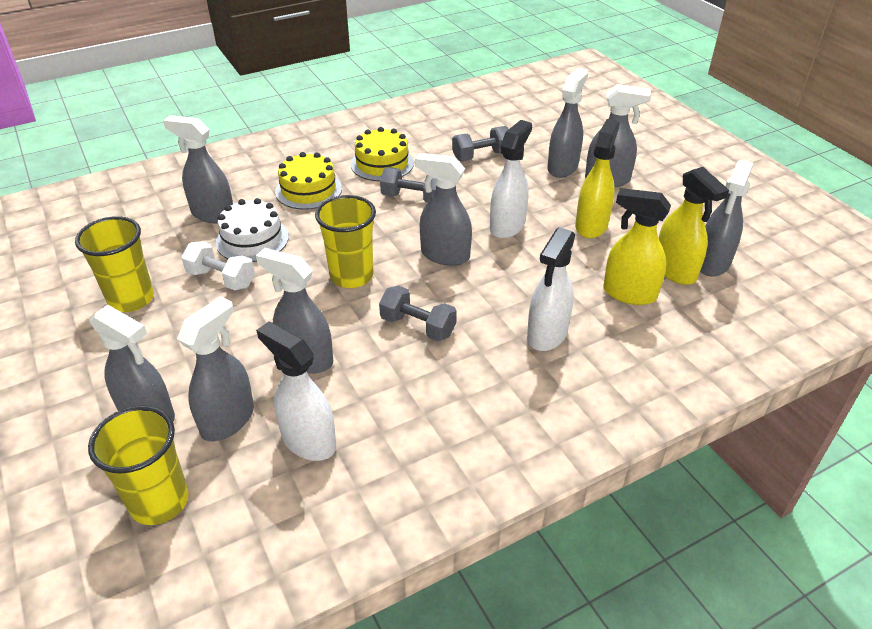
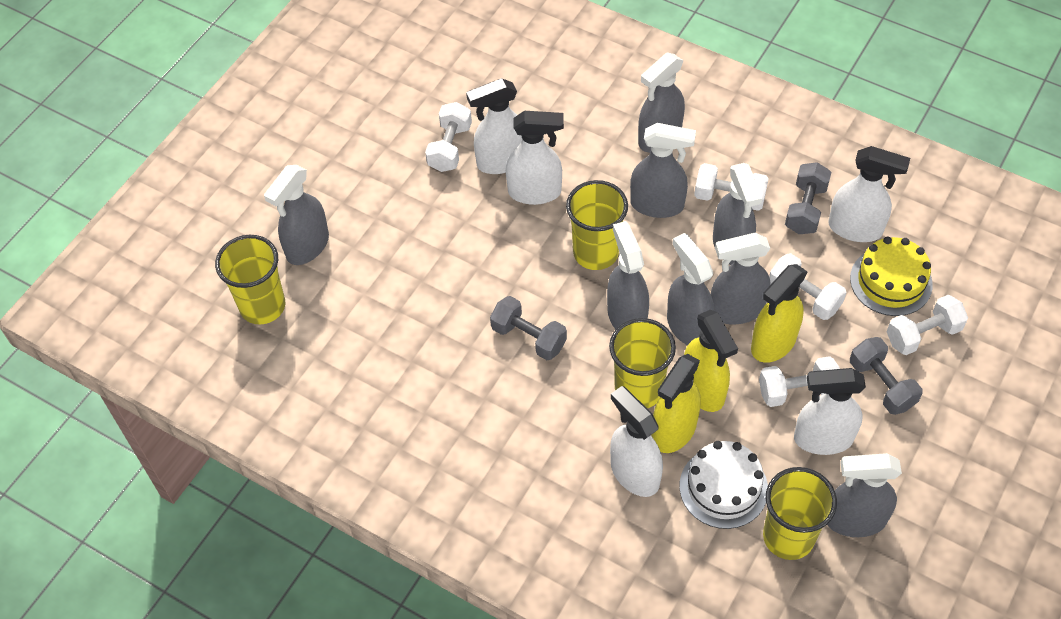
white dumbbell: [181,241,255,290] = 1 -> [425,102,472,172] [694,163,769,211] [759,356,840,407] [769,253,847,320] [886,295,968,355] = 5
white spray bottle: [256,322,336,461] [490,120,532,239] [527,227,575,351] = 3 -> [466,78,522,174] [506,111,564,205] [610,386,663,497] [794,368,866,455] [829,146,910,242] = 5
yellow cake: [275,152,342,210] [351,127,414,181] = 2 -> [850,237,933,316] = 1
yellow cup: [75,216,154,312] [88,406,189,525] [315,195,376,288] = 3 -> [215,235,285,324] [566,180,628,270] [609,318,676,408] [763,467,837,560] = 4

